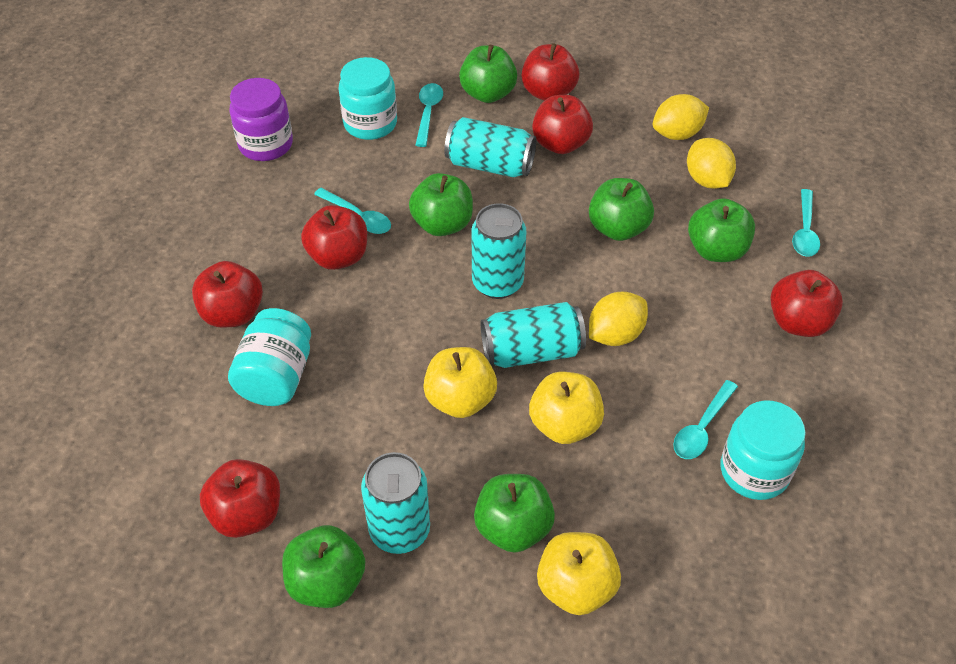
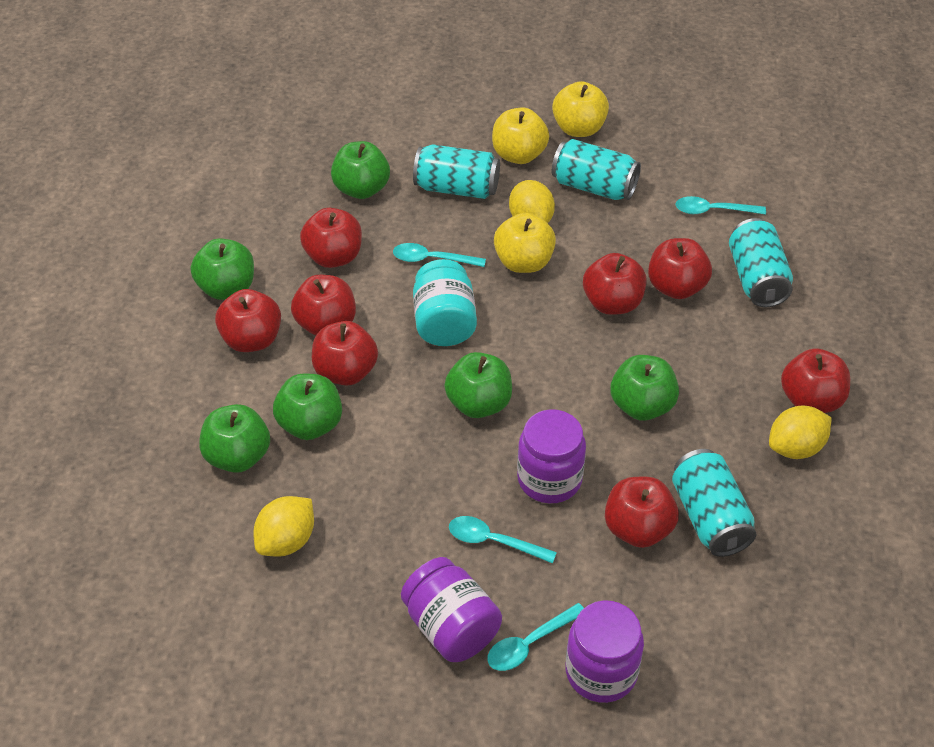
purple jar: [229,78,293,161] = 1 -> [401,557,502,662] [517,409,586,503] [565,600,644,703] = 3
red apple: [192,261,263,328] [200,459,280,538] [301,205,367,270] [522,43,579,101] [532,95,593,154] [770,270,843,337] = 6 -> [215,289,281,352] [291,275,356,336] [300,208,362,268] [312,321,378,386] [583,253,646,315] [605,477,679,548] [648,238,712,299] [781,348,850,413] = 8
turquoise jar: [228,308,311,406] [339,57,397,140] [721,400,806,500] = 3 -> [413,259,477,346] = 1

